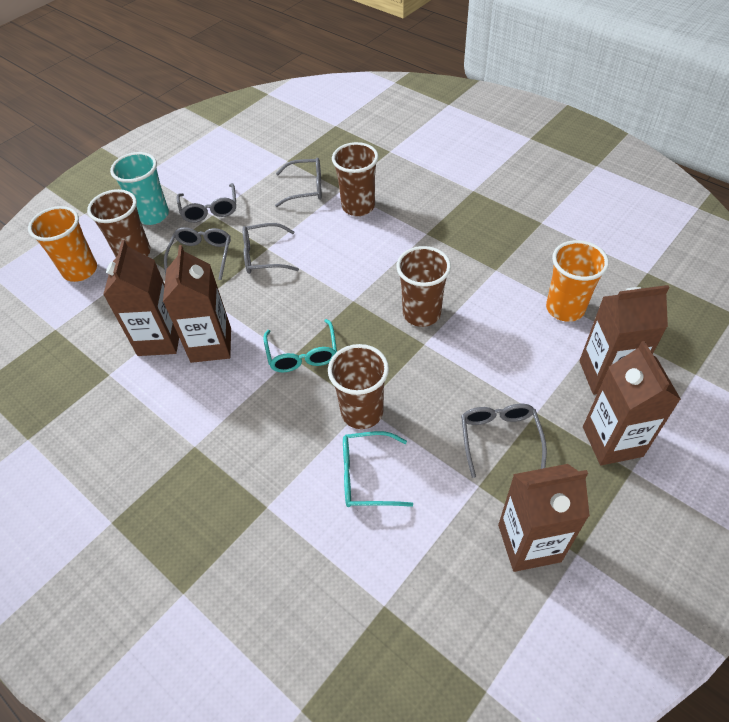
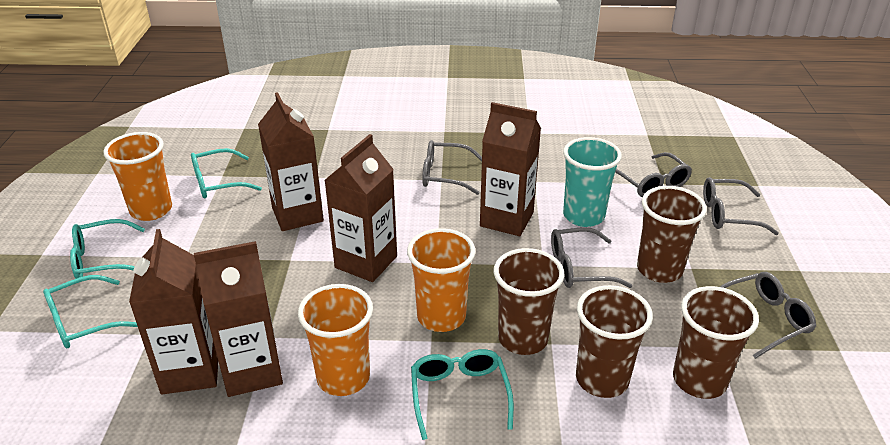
orange cup: [28,206,97,282] [546,240,609,322] = 2 -> [103,132,172,221] [298,284,373,396] [407,228,476,332] = 3
turquoise glasses: [263,319,337,372] [343,431,413,507] = 2 -> [43,275,138,348] [70,219,145,279] [191,148,262,199] [411,349,514,440] = 4

